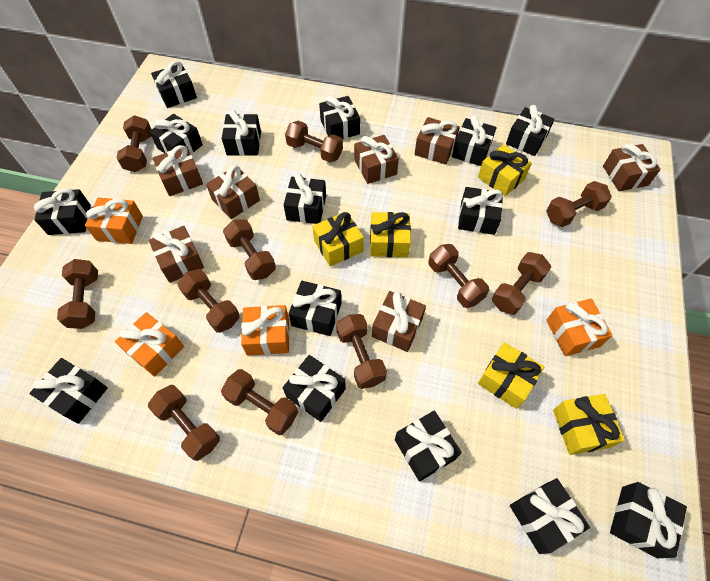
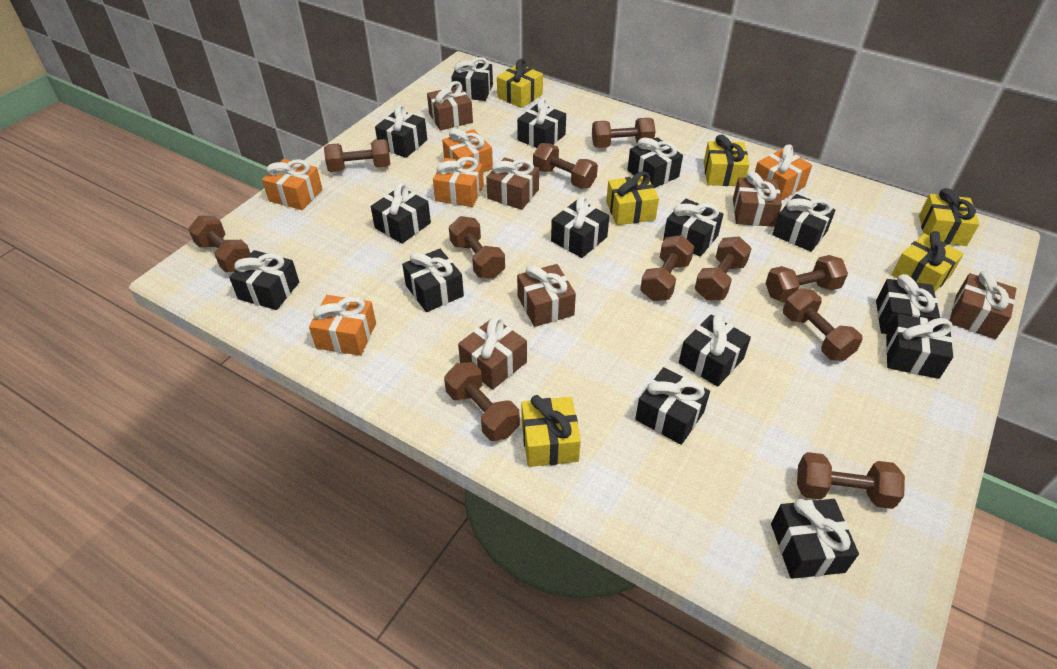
brown gift: [149,226,204,283] [152,145,203,196] [206,165,260,219] [354,135,399,184] [372,291,426,352] [414,117,460,165] [603,143,661,191] = 7 -> [427,81,473,130] [458,316,527,390] [486,157,539,210] [517,264,576,327] [733,171,782,227] [950,270,1017,339] = 6
orange gift: [85,198,143,244] [115,312,184,377] [241,305,290,356] [546,298,613,356] = 4 -> [262,159,322,210] [309,295,376,356] [433,157,484,207] [442,129,493,172] [755,144,812,201] = 5
yellow gift: [312,211,364,266] [370,212,411,257] [478,144,532,196] [478,342,544,409] [553,394,625,455] = 5 -> [497,59,543,108] [521,395,581,467] [606,171,659,225] [704,135,750,186] [892,231,964,292] [919,188,979,246] = 6

